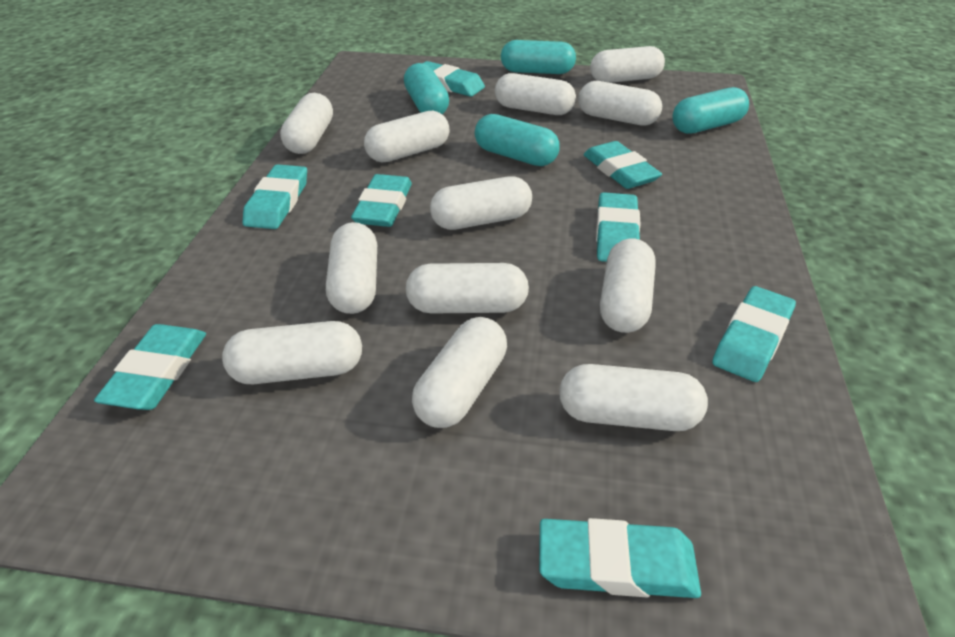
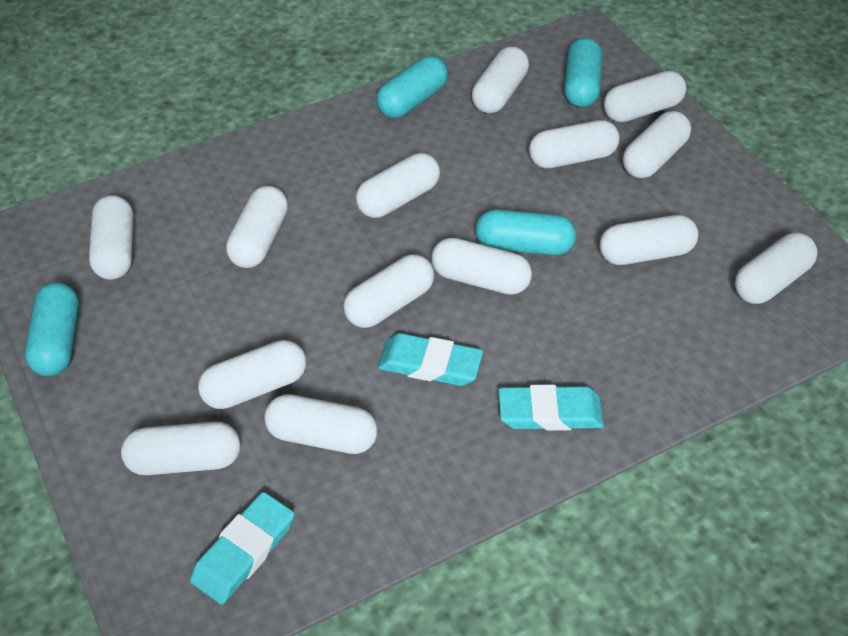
turquoise eraser: [94,324,206,410] [243,164,307,229] [351,174,412,227] [423,61,485,97] [539,518,701,598] [584,141,662,189] [596,192,641,262] [712,286,796,382] = 8 -> [190,492,294,605] [378,333,483,386] [498,385,604,431] = 3
white capsule: [222,321,362,384] [280,93,333,154] [326,222,377,314] [364,111,449,162] [406,263,529,313] [412,317,507,428] [430,177,532,230] [495,73,576,115] [559,364,708,431] [578,81,662,126] [590,46,665,83] [600,238,656,333] = 12 -> [89,195,134,280] [121,422,240,475] [198,340,306,409] [226,186,288,268] [264,394,378,454] [343,254,434,328] [356,153,440,218] [431,238,532,295] [472,46,529,113] [529,120,620,169] [599,215,698,265] [603,70,686,123] [622,111,691,178] [734,233,818,304] = 14

